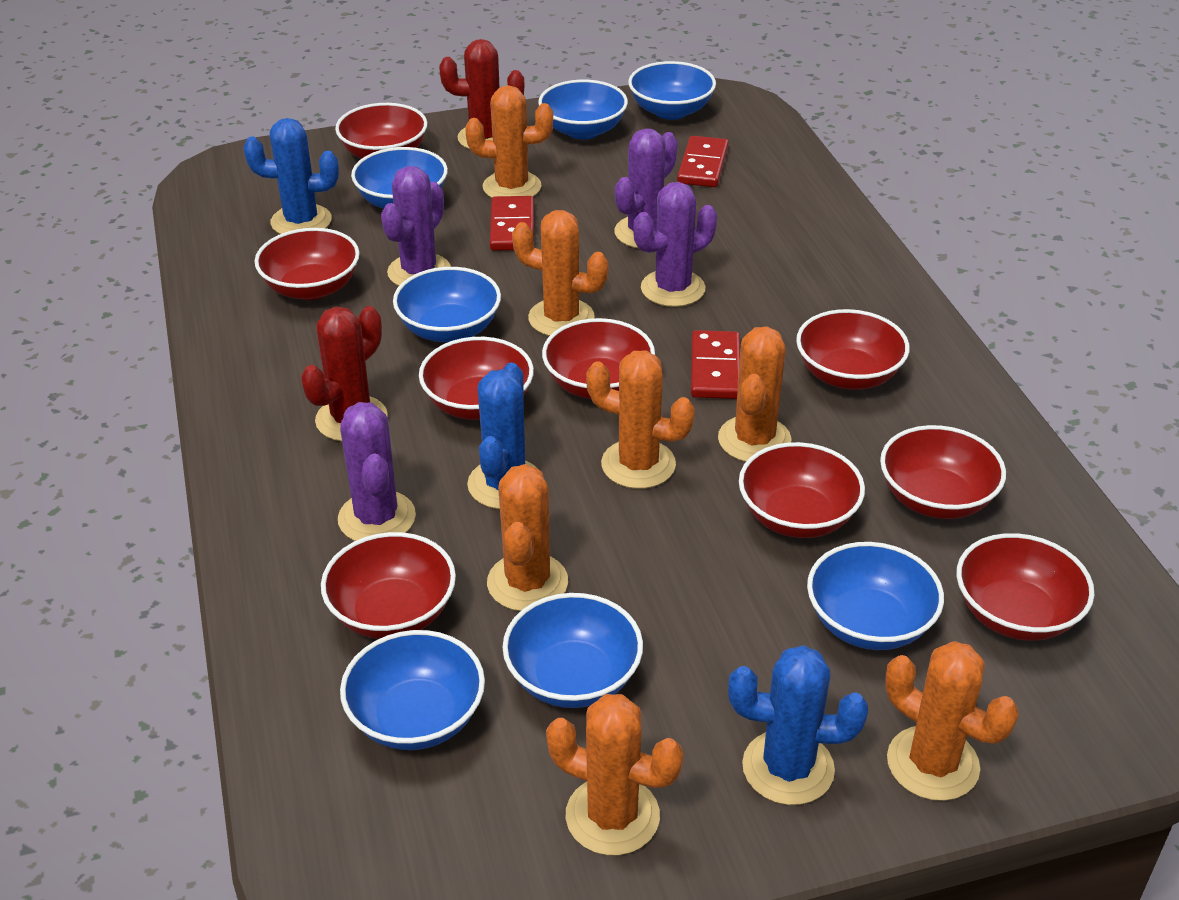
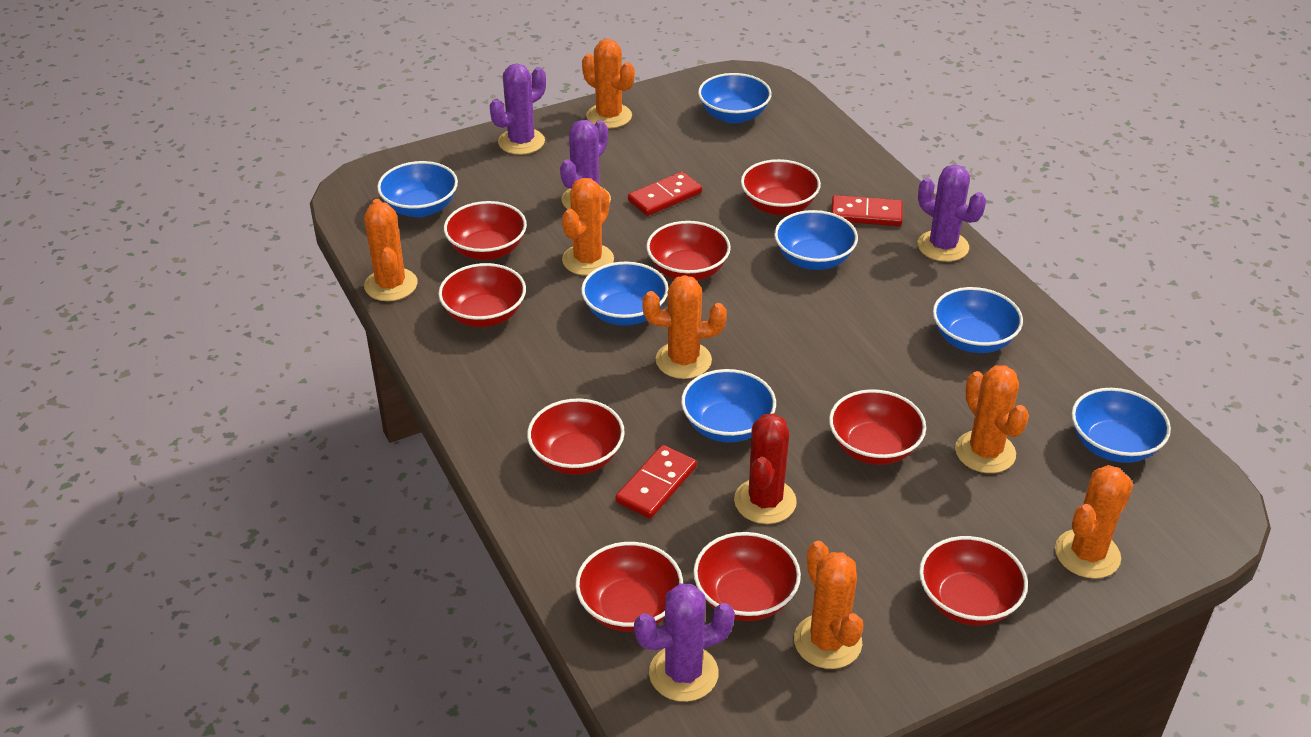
blue cactus: [244,118,339,234] [467,363,537,509] [728,645,868,805] = 3 -> none = 0
red cactus: [301,306,388,441] [439,39,524,149] = 2 -> [734,413,797,524] = 1

